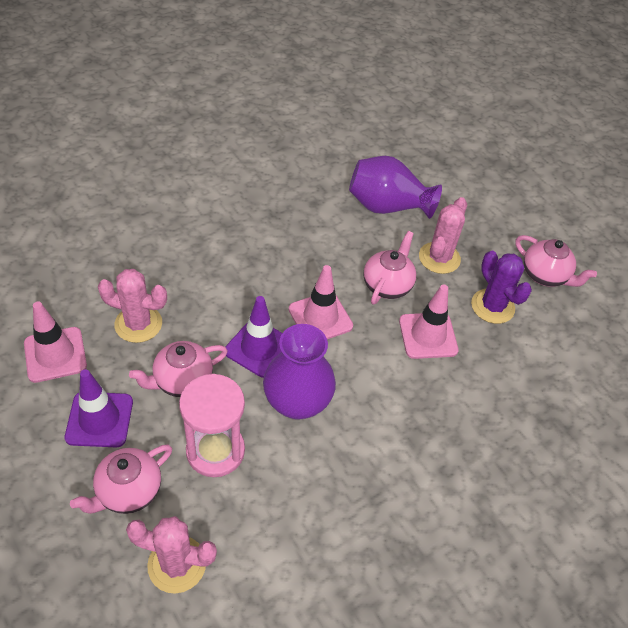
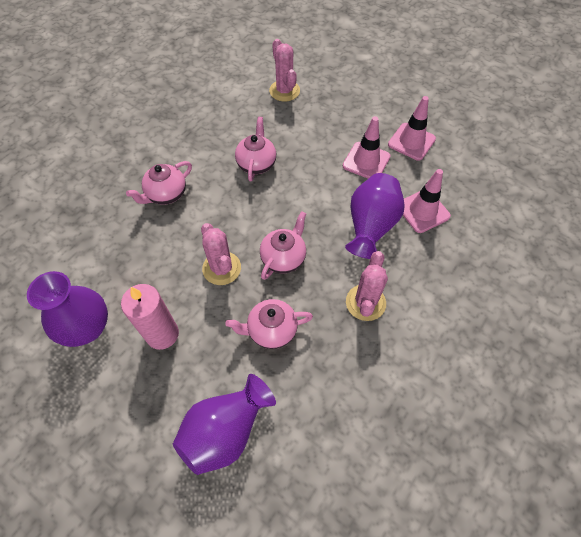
pink candle: none = 0 -> [121,284,179,350] = 1
pink hourglass: [179,374,245,477] = 1 -> none = 0
purple cactus: [471,251,532,324] = 1 -> none = 0
purple traffic cone: [65,369,133,447] [225,296,282,378] = 2 -> none = 0
purple vase: [263,324,336,420] [349,156,442,219] = 2 -> [27,271,108,347] [173,374,276,475] [345,173,405,259] = 3

